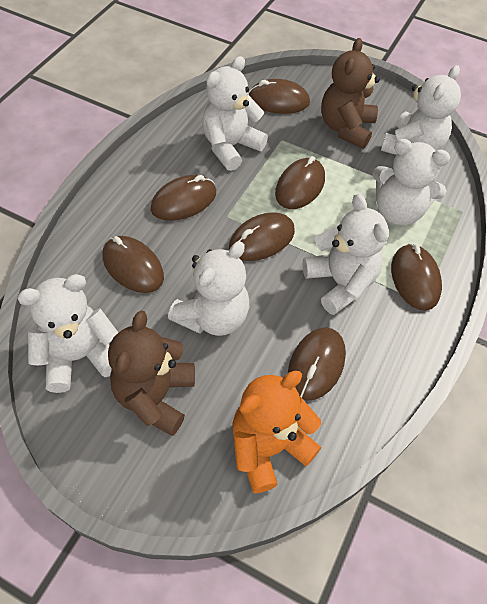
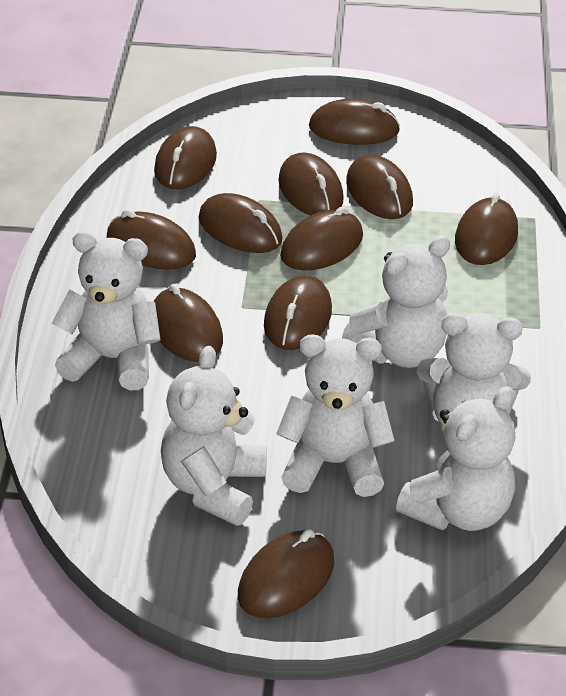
brown mouse: [102,236,164,293] [151,175,216,221] [229,212,295,261] [248,79,310,114] [275,156,325,209] [288,327,346,401] [391,244,442,311] = 7 -> [107,209,196,270] [154,126,217,189] [154,284,223,362] [199,193,283,253] [238,529,334,618] [264,275,332,350] [278,152,344,215] [280,206,363,270] [309,98,400,145] [346,155,413,219] [455,193,518,265] = 11
brown teddy bear: [108,311,195,436] [321,38,380,149] = 2 -> none = 0
orange teddy bear: [232,371,321,493] = 1 -> none = 0

